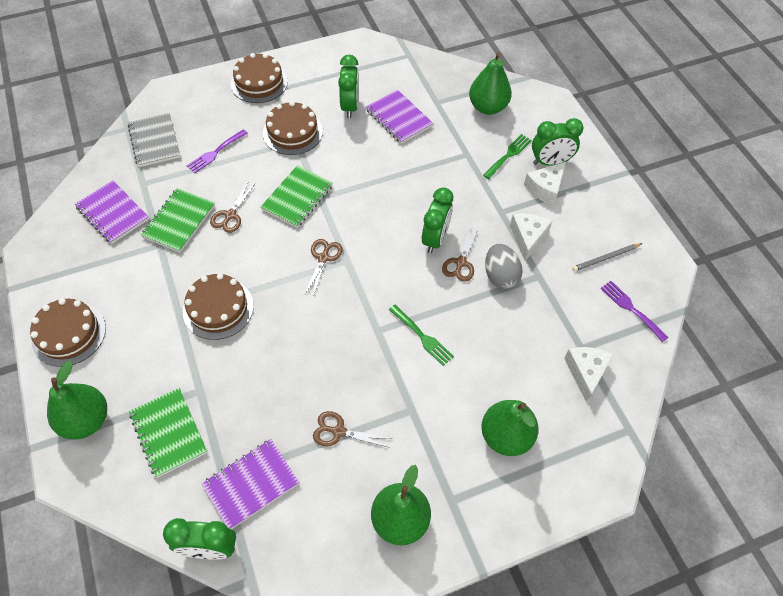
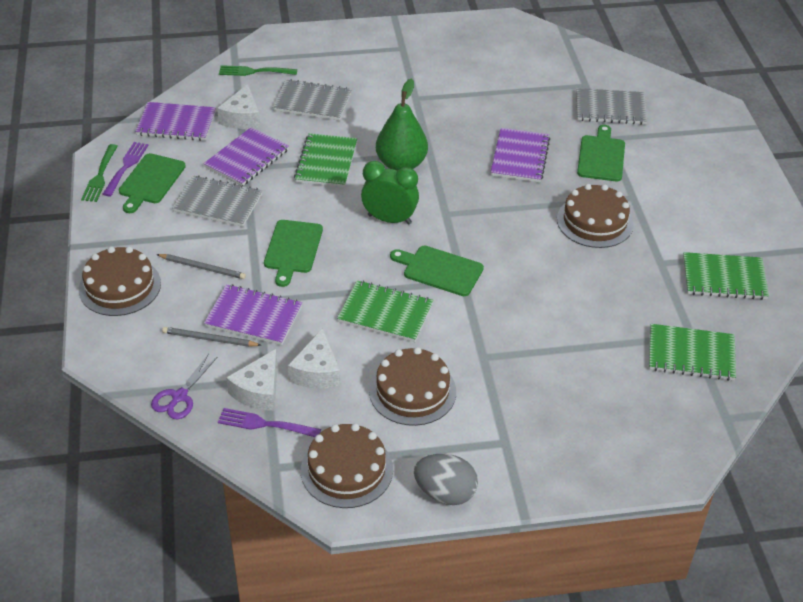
brown scissors: [210,183,255,233] [305,239,343,297] [313,411,392,448] [442,227,478,282] = 4 -> none = 0
green clock: [163,518,236,560] [338,55,359,118] [422,187,453,254] [532,118,584,166] = 4 -> [361,161,419,225] = 1
green cutting board: none = 0 -> [119,153,186,213] [264,220,323,287] [390,246,484,296] [577,125,625,181] = 4
green notebook: [129,388,208,478] [141,188,215,252] [261,165,333,228] = 3 -> [294,133,357,187] [337,280,433,342] [649,324,736,381] [683,252,769,300] = 4
green pear: [47,361,107,440] [371,465,431,545] [469,53,512,115] [481,400,539,456] = 4 -> [376,78,428,170] = 1
grey notebook: [128,113,181,167] = 1 -> [172,175,262,227] [272,79,352,121] [576,88,647,125] = 3
grey pencil: [572,243,643,271] = 1 -> [156,254,246,279] [162,327,262,347] = 2
purple notebook: [75,180,149,244] [201,439,299,529] [366,90,433,144] = 3 -> [135,102,216,141] [204,127,289,186] [204,284,302,345] [490,128,550,182] = 4
purple scissors: none = 0 -> [151,354,218,419] = 1

